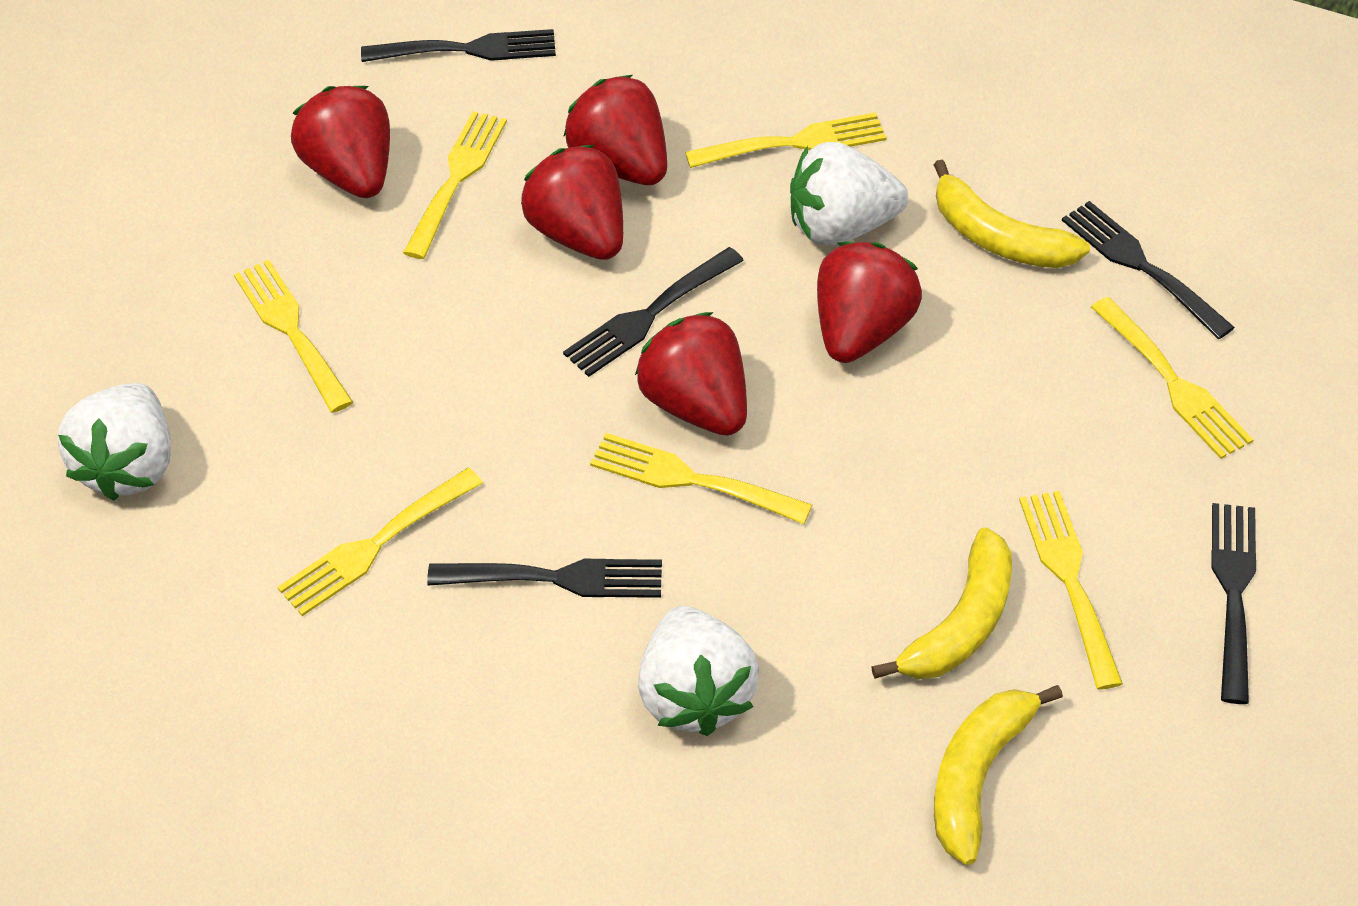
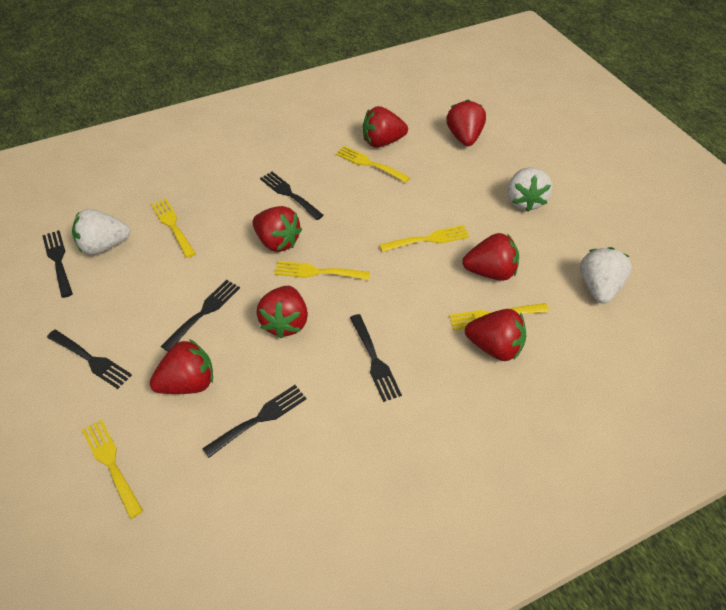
black fork: [361,29,556,62] [427,559,662,598] [563,247,744,377] [1062,201,1235,339] [1212,503,1256,704] = 5 -> [42,230,73,298] [47,330,132,389] [161,280,240,351] [202,385,307,458] [260,172,324,220] [350,314,402,402] = 6
red strawberry: [291,86,390,198] [521,145,623,260] [563,75,667,185] [635,312,747,436] [817,242,922,363] = 5 -> [150,339,213,394] [252,206,302,252] [257,286,308,339] [363,106,408,148] [446,99,486,146] [462,233,519,281] [465,309,526,361] = 7
yellow banana: [871,527,1012,679] [933,159,1090,268] [934,685,1063,865] = 3 -> none = 0
yellow fork: [234,260,353,413] [277,468,483,616] [403,111,507,259] [590,433,812,524] [685,112,886,168] [1019,491,1123,690] [1091,297,1254,459] = 7 -> [82,419,143,519] [151,198,196,258] [274,261,370,280] [336,146,410,183] [379,225,470,252] [449,303,549,330] = 6

